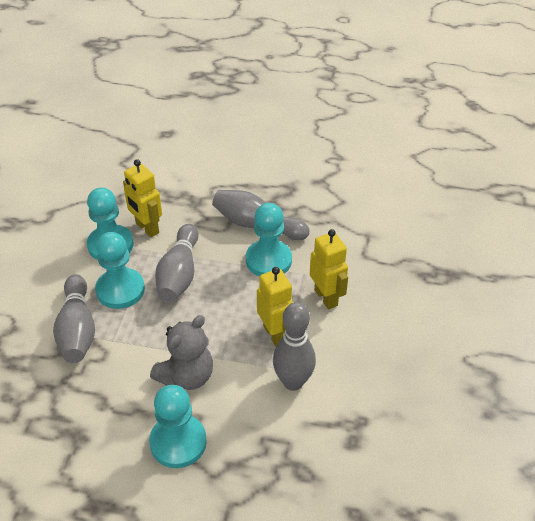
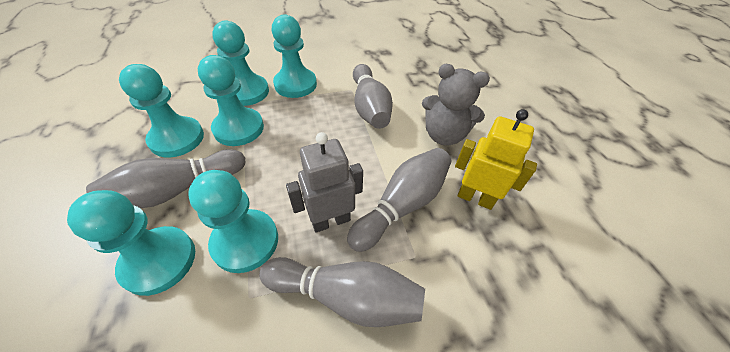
grey robot: none = 0 -> [286,132,363,232] = 1
turquoise pawn: [87,187,134,260] [95,232,145,309] [149,385,207,468] [246,203,292,276] = 4 -> [67,190,195,296] [119,64,204,157] [188,170,278,273] [198,55,264,146] [212,21,269,106] [271,14,317,98] = 6
yellow robot: [123,159,162,237] [257,267,293,347] [310,229,348,309] = 3 -> [455,109,537,210] = 1

